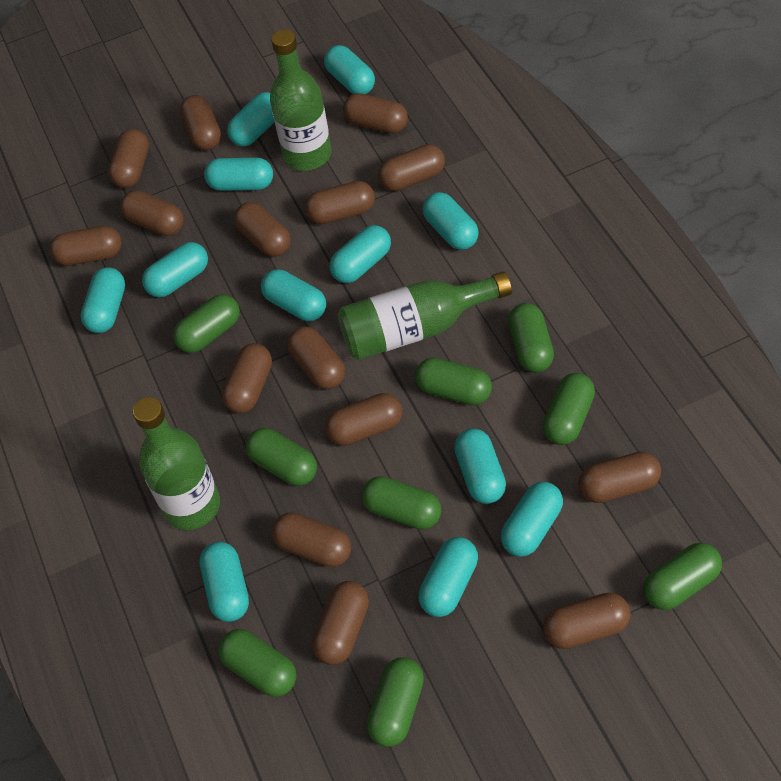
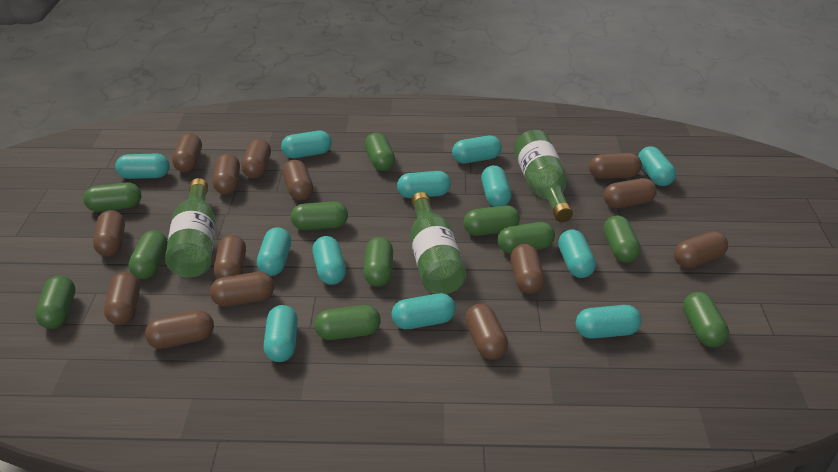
brown capsule: [50,226,122,266] [108,129,149,188] [120,191,184,236] [180,95,221,150] [222,343,272,413] [234,202,291,257] [272,512,351,567] [287,326,345,389] [305,181,375,224] [312,581,369,665] [325,393,402,446] [343,93,408,134] [378,144,445,191] [543,593,631,649] [578,452,661,503] = 15 -> [93,210,125,257] [104,272,140,325] [145,310,214,349] [172,133,202,172] [210,272,274,306] [213,154,240,195] [214,235,246,279] [242,139,271,178] [282,160,313,200] [465,304,508,360] [511,244,545,294] [589,153,642,179] [604,178,657,208] [674,231,728,268] = 14
green capsule: [173,294,240,353] [218,629,297,697] [245,428,317,486] [362,476,441,530] [367,657,424,747] [415,358,492,405] [508,303,554,373] [542,373,595,445] [643,543,722,610] = 9 -> [35,275,75,329] [83,182,141,212] [128,230,168,279] [291,202,348,230] [314,305,381,340] [364,237,393,287] [365,133,395,171] [463,205,520,236] [497,222,555,254] [603,215,641,263] [683,292,729,347] = 11

